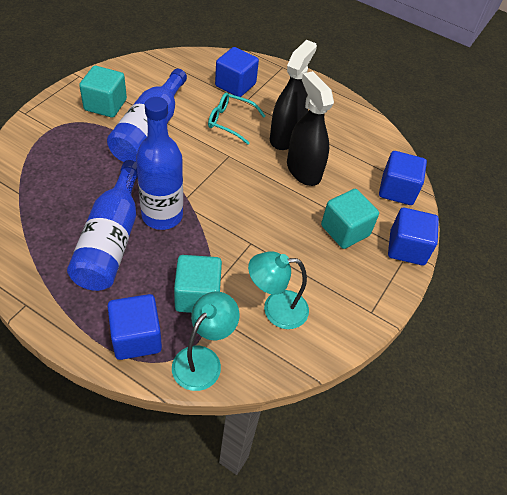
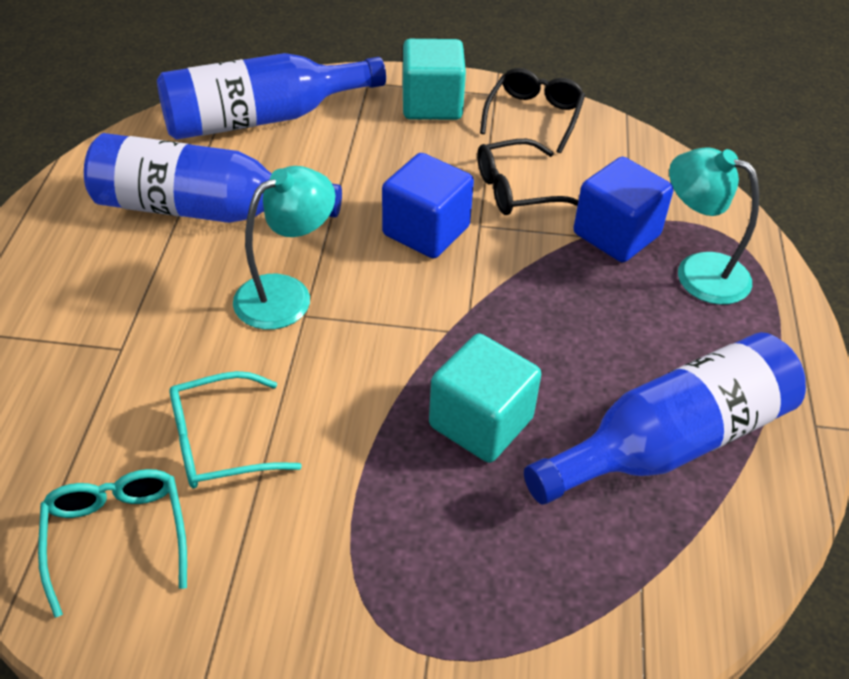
black glasses: none = 0 -> [477,139,579,215] [480,68,585,153] = 2
black spray bottle: [270,40,317,150] [287,71,334,186] = 2 -> none = 0
blue cube: [107,294,162,360] [215,47,259,97] [379,151,427,205] [388,208,439,265] = 4 -> [382,153,474,258] [574,157,674,262] = 2
turquoise cube: [79,66,127,118] [174,255,222,313] [321,189,379,249] = 3 -> [403,39,466,120] [429,334,541,463] = 2
turquoise glasses: [208,93,265,144] = 1 -> [38,469,187,618] [170,371,302,488] = 2

